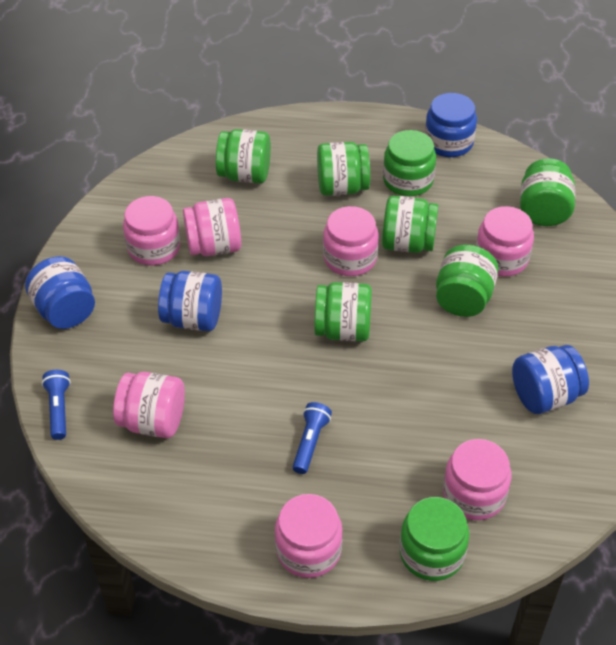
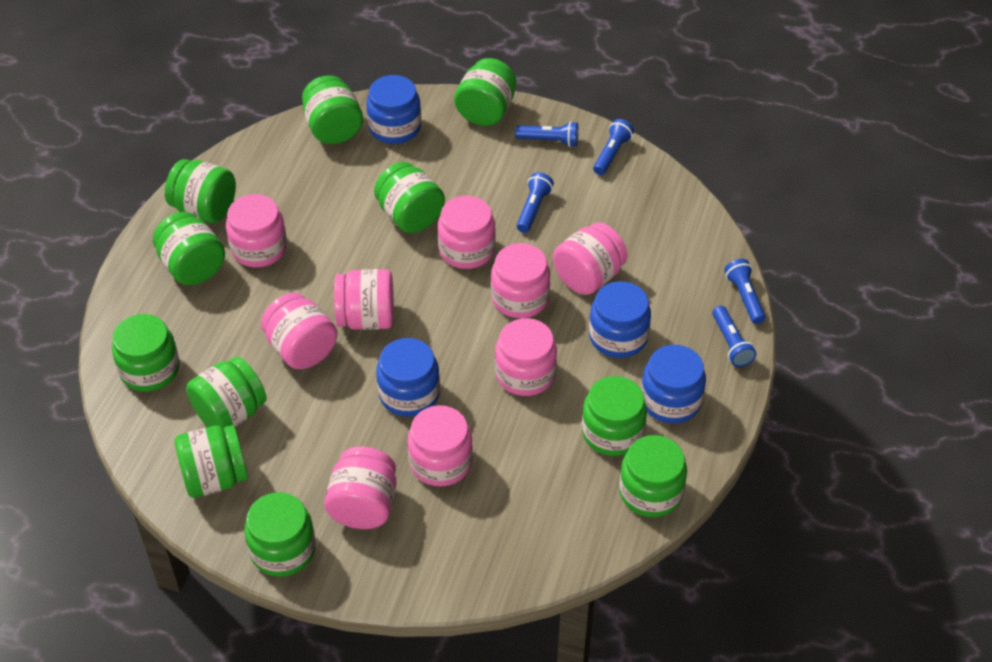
blue flashlight: [42,370,71,440] [293,402,332,474] = 2 -> [515,121,579,147] [517,172,554,233] [593,119,634,175] [712,306,757,367] [724,259,766,324] = 5
green jar: [216,129,271,183] [314,282,372,341] [317,142,370,196] [382,195,439,253] [383,130,436,196] [399,497,469,581] [436,245,498,317] [520,158,575,226] = 8 -> [112,314,180,392] [153,212,225,285] [165,159,236,223] [175,425,248,498] [186,357,267,430] [245,492,316,577] [302,75,363,144] [374,162,445,233] [454,58,516,126] [582,376,647,456] [619,435,687,517] = 11
pink jar: [113,372,185,438] [123,196,180,265] [183,198,241,256] [275,494,343,578] [323,206,378,276] [443,439,512,520] [476,206,534,277] = 7 -> [226,194,287,267] [261,293,337,369] [324,446,397,529] [334,269,394,330] [407,405,473,487] [438,196,496,269] [491,243,550,318] [495,318,557,396] [553,222,628,295] = 9

